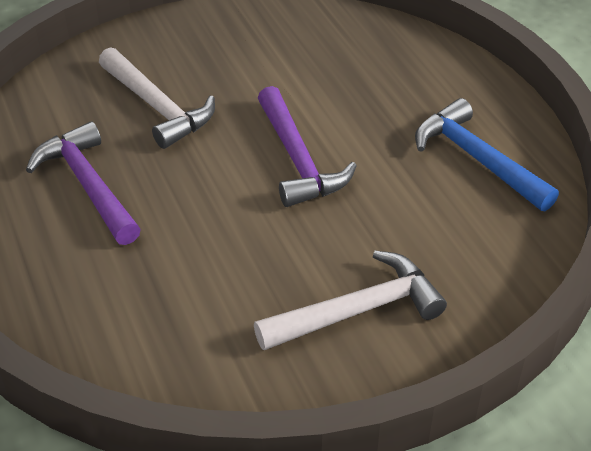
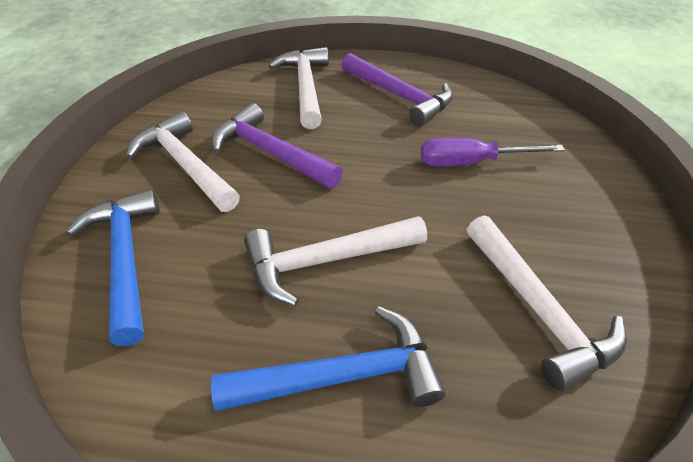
blue hammer: [415,98,559,211] = 1 -> [66,189,160,346] [211,306,445,411] = 2
purple screwdriver: none = 0 -> [421,138,565,167] = 1
white hammer: [99,47,215,149] [254,251,447,350] = 2 -> [126,111,240,212] [244,216,427,306] [269,47,329,129] [467,215,627,391] = 4

